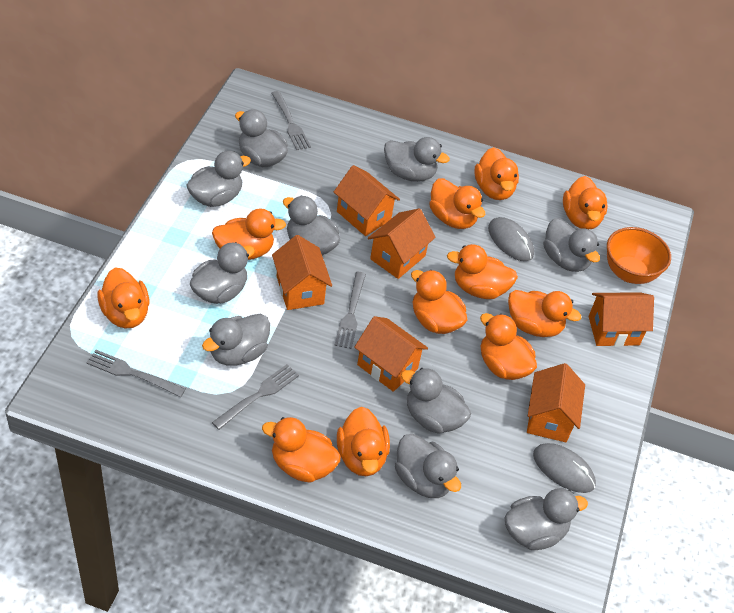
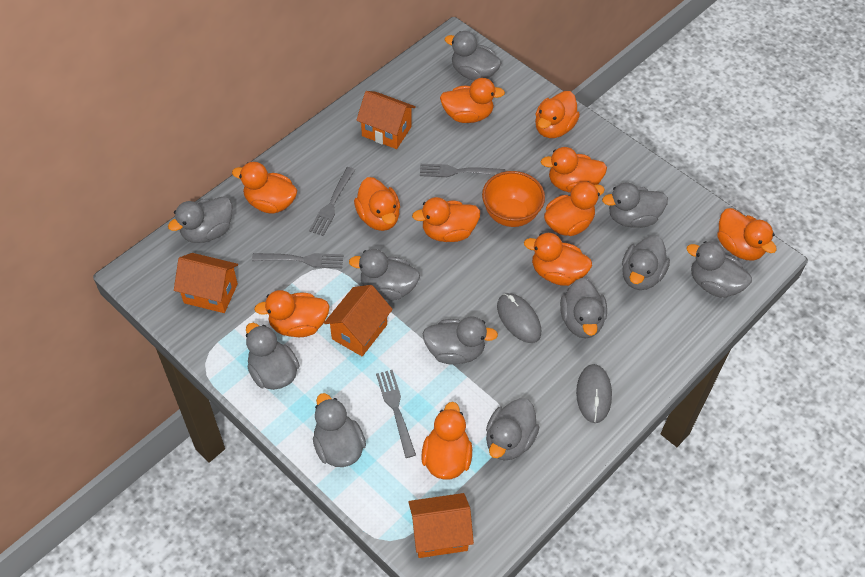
grey duck: [186,151,251,207] [190,242,255,304] [202,314,270,366] [235,109,288,167] [283,196,340,255] [384,137,450,182] [395,434,461,498] [401,368,471,434] [505,488,588,550] [544,218,600,272] = 10 -> [168,196,233,243] [246,323,300,390] [313,393,366,467] [349,249,420,300] [423,316,498,365] [445,31,502,81] [486,398,540,460] [560,278,607,338] [602,183,668,228] [622,235,670,290] [686,241,752,298] = 11
orange house: [272,235,332,310] [334,165,400,236] [354,316,428,392] [368,208,436,279] [527,363,585,442] [589,292,654,347] = 6 -> [174,253,238,313] [324,285,393,356] [356,91,416,149] [408,493,474,558] = 4

